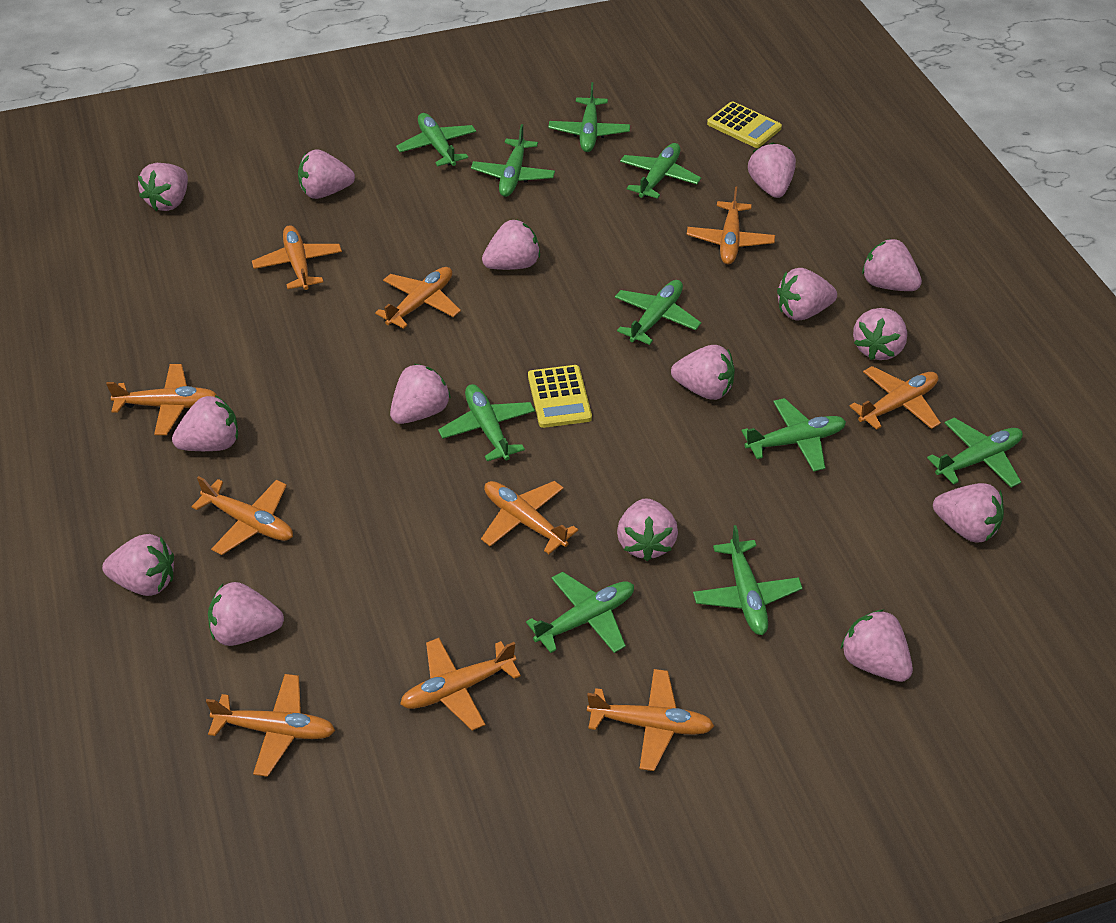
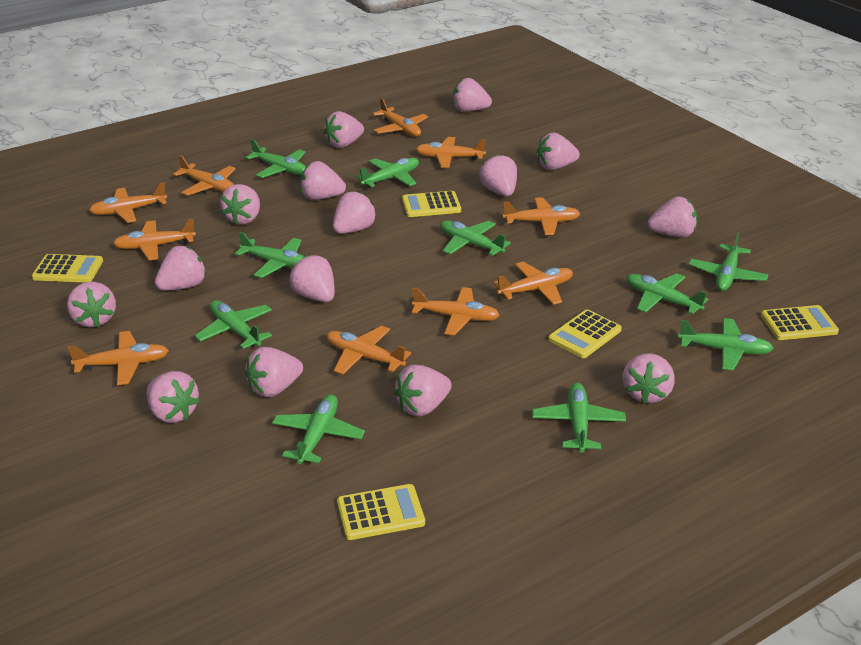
yellow calculator: [528,365,592,428] [707,101,782,148] = 2 -> [32,254,103,282] [337,484,425,540] [402,191,461,217] [548,309,622,358] [761,305,839,340] = 5

